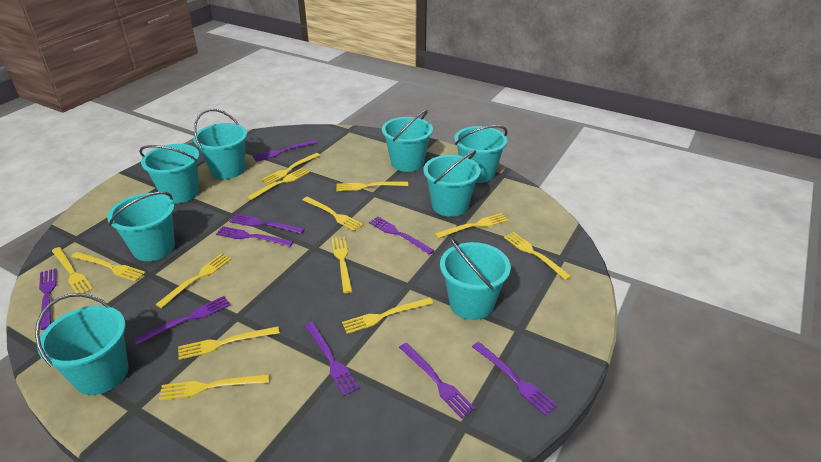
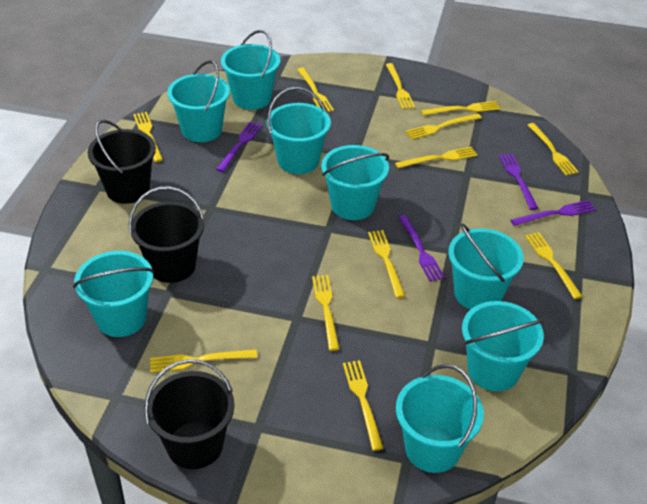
black bucket: none = 0 -> [88,120,156,204] [129,186,205,283] [144,359,235,469] = 3
purple fork: [39,268,57,330] [133,296,231,345] [216,226,294,247] [229,214,305,234] [252,140,317,162] [305,322,360,396] [369,217,435,255] [399,343,475,419] [472,342,558,416] = 9 -> [216,122,262,172] [398,215,445,282] [499,153,538,210] [511,200,596,226] = 4
yellow fork: [52,247,93,294] [71,252,146,282] [156,253,232,308] [159,374,269,401] [178,326,280,360] [247,168,310,200] [261,153,320,185] [303,197,363,231] [331,237,353,293] [336,182,408,191] [342,297,433,334] [435,213,508,238] [504,232,572,280] = 13 -> [133,112,163,162] [150,349,257,373] [297,68,334,112] [312,275,339,351] [343,360,384,451] [368,230,405,298] [386,63,415,109] [395,147,477,168] [405,113,482,139] [421,101,500,115] [525,232,583,299] [528,123,579,176] = 12

